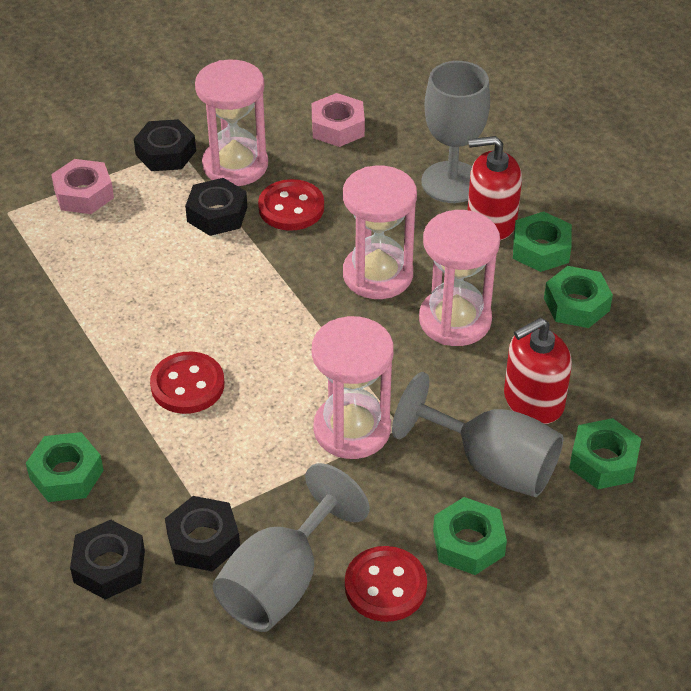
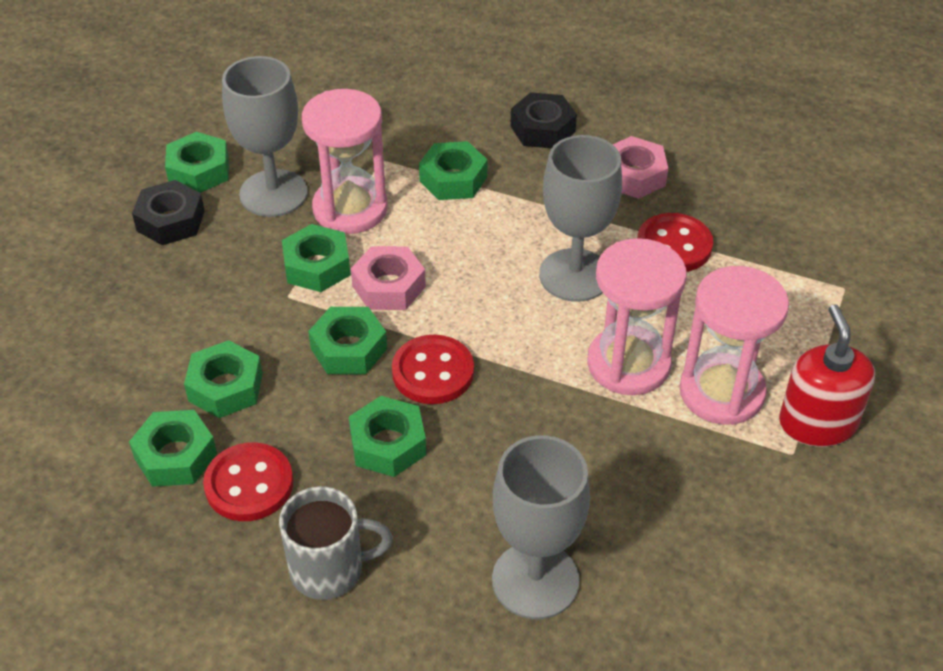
black nut: [70,520,145,599] [134,119,196,171] [165,496,240,571] [185,178,247,236] = 4 -> [132,180,205,245] [510,92,577,148] = 2
green nut: [26,432,104,502] [433,497,507,575] [513,212,572,272] [544,266,613,328] [569,418,641,489] = 5 -> [129,410,217,487] [165,132,229,193] [184,340,263,418] [282,224,351,292] [308,307,387,374] [349,396,426,477] [419,141,487,200] = 7
grey mug: none = 0 -> [279,487,393,600] = 1
pink hourglass: [195,60,268,186] [312,316,394,459] [343,166,417,299] [419,210,500,346] = 4 -> [302,89,388,234] [587,238,687,395] [679,266,789,425] = 3
red soap dispenser: [467,136,522,240] [504,318,572,424] = 2 -> [779,304,875,447] = 1

